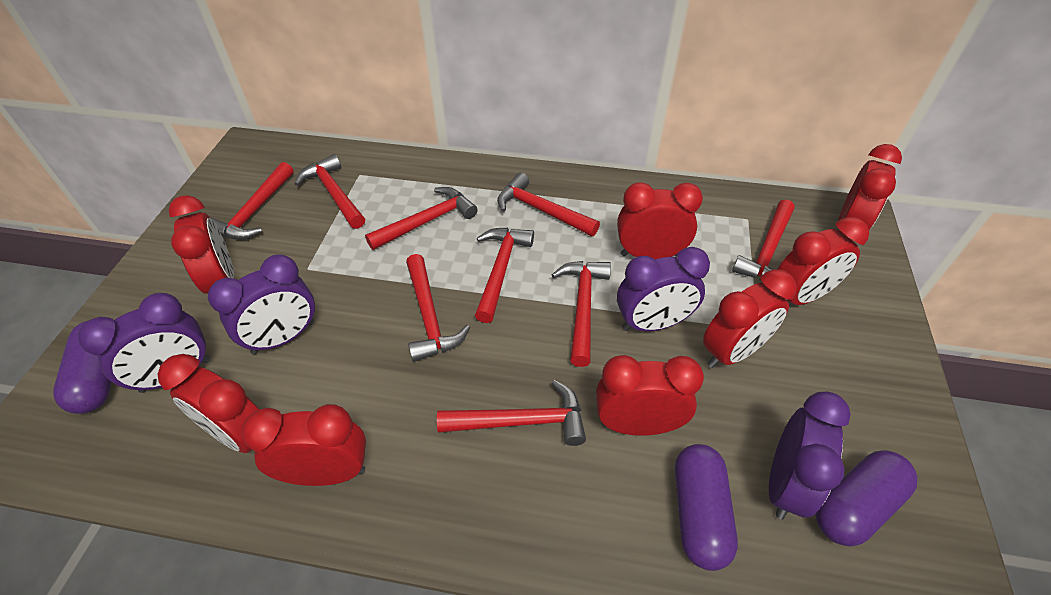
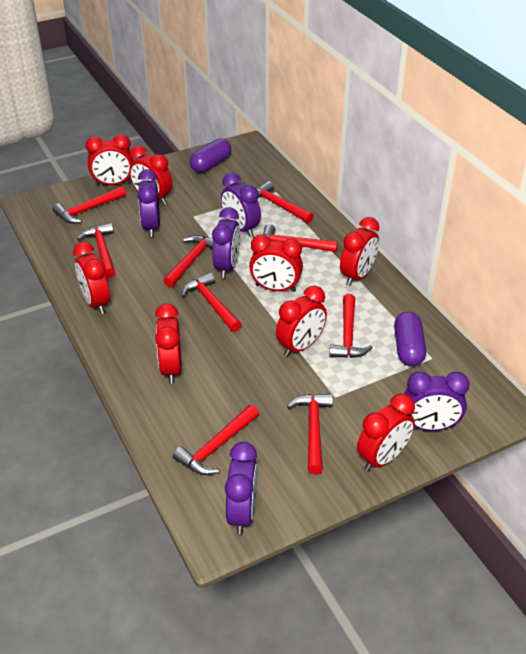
purple capsule: [53,321,112,414] [675,444,738,571] [816,450,917,546] = 3 -> [190,138,231,173] [394,312,426,366] = 2
purple clock: [78,293,211,393] [208,254,315,354] [617,247,710,331] [769,392,851,520] = 4 -> [137,169,160,237] [212,207,240,278] [221,172,261,237] [225,442,258,535] [404,371,470,431] = 5

